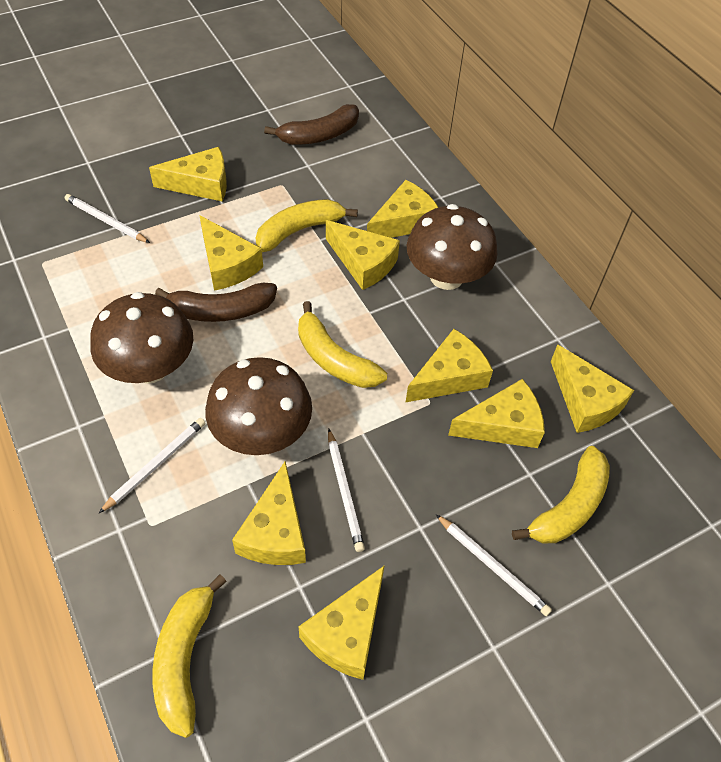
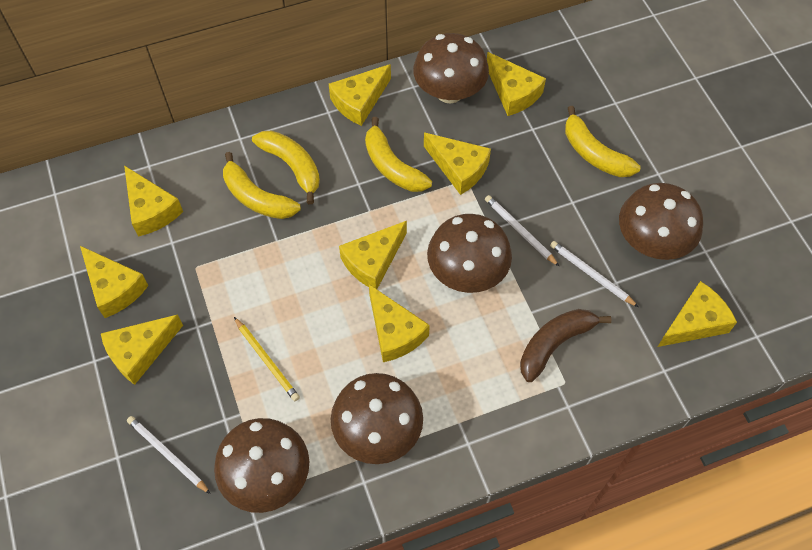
brown banana: [155,283,277,322] [264,104,359,145] = 2 -> [520,309,611,382] = 1
brown mushroom: [90,292,193,384] [205,357,312,455] [407,204,497,290] = 3 -> [214,418,309,513] [331,373,423,464] [413,33,489,103] [427,214,512,293] [619,183,703,260] = 5
white pencil: [65,194,150,243] [99,418,205,513] [328,429,365,552] [436,514,552,616] = 4 -> [127,416,211,494] [485,195,560,267] [550,241,638,307] = 3
yellow pencil: none = 0 -> [234,317,300,401] = 1

